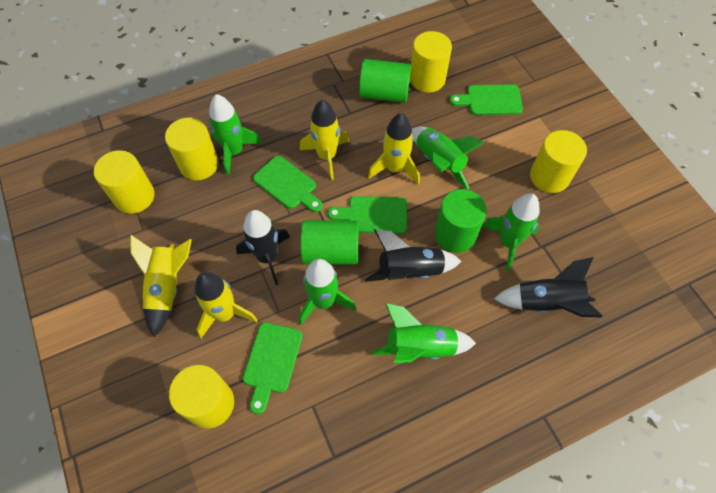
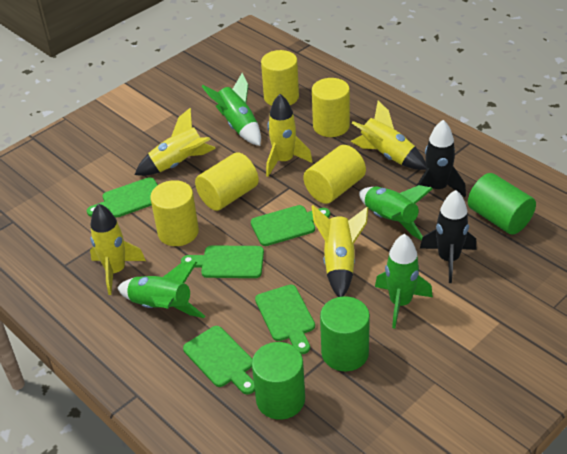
black rocket: [236,210,290,285] [365,229,461,282] [494,257,602,318] = 3 -> [416,120,466,197] [420,190,476,283] = 2
green cutting board: [243,323,302,414] [253,156,323,212] [328,196,407,234] [449,84,523,115] = 4 -> [87,177,158,218] [181,245,264,278] [183,326,255,394] [251,205,330,246] [255,285,315,354] = 5
green rocket: [209,94,262,176] [299,259,356,325] [371,303,476,363] [412,127,485,189] [482,193,540,271] = 5 -> [117,262,205,318] [201,73,261,146] [359,185,433,241] [375,234,433,329] = 4
yellow rocket: [130,235,192,337] [195,272,257,338] [300,99,349,180] [368,113,420,185] = 4 -> [90,203,146,295] [135,107,216,176] [266,94,313,177] [312,205,368,297] [351,101,426,170] = 5

